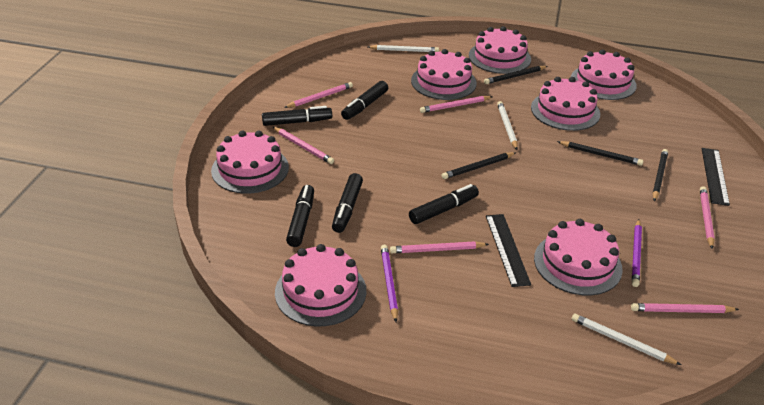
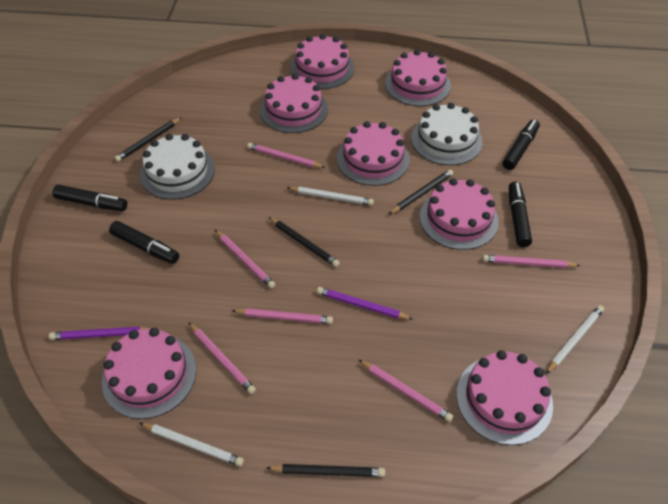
black marker: [262,106,332,126] [286,185,314,247] [332,173,363,233] [341,81,388,120] [409,184,479,224] = 5 -> [53,185,127,211] [109,221,179,264] [502,119,540,170] [509,182,532,247] = 4
black ruler: [486,214,531,287] [702,148,730,206] = 2 -> none = 0
white cake: none = 0 -> [140,134,215,200] [411,103,483,165] = 2

